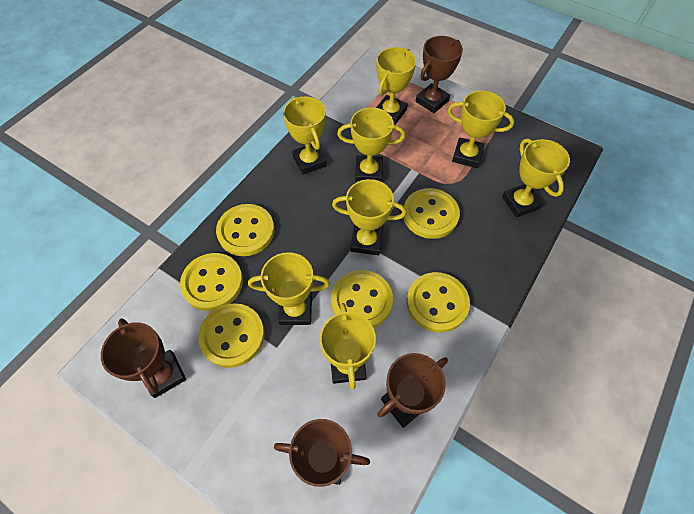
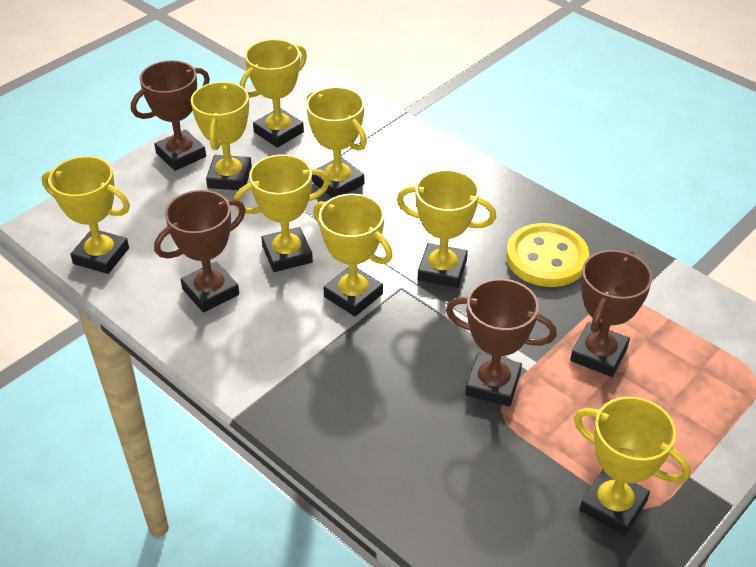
yellow button: [180,253,243,311] [198,303,265,368] [216,204,275,256] [331,270,393,328] [403,188,460,239] [407,272,470,333] = 6 -> [506,223,589,287] = 1

